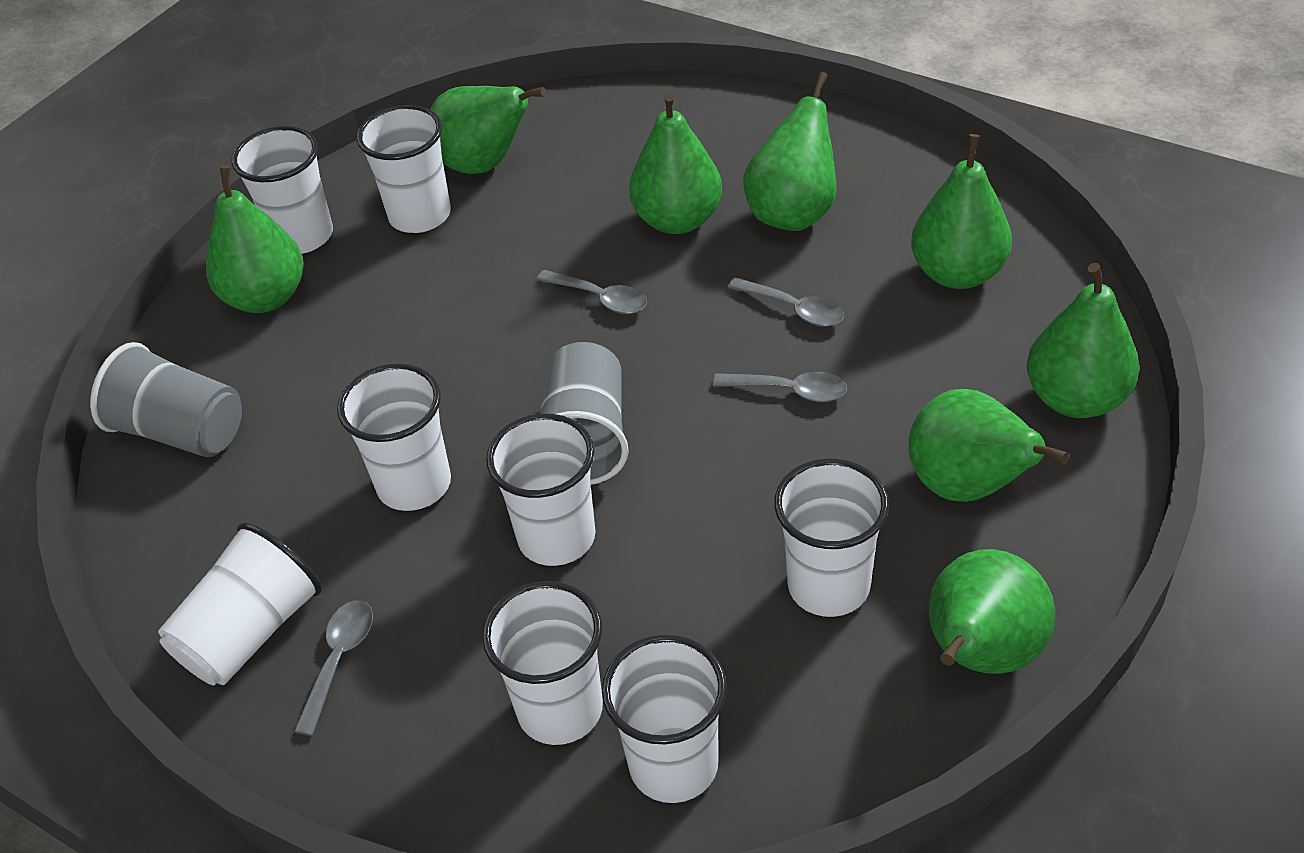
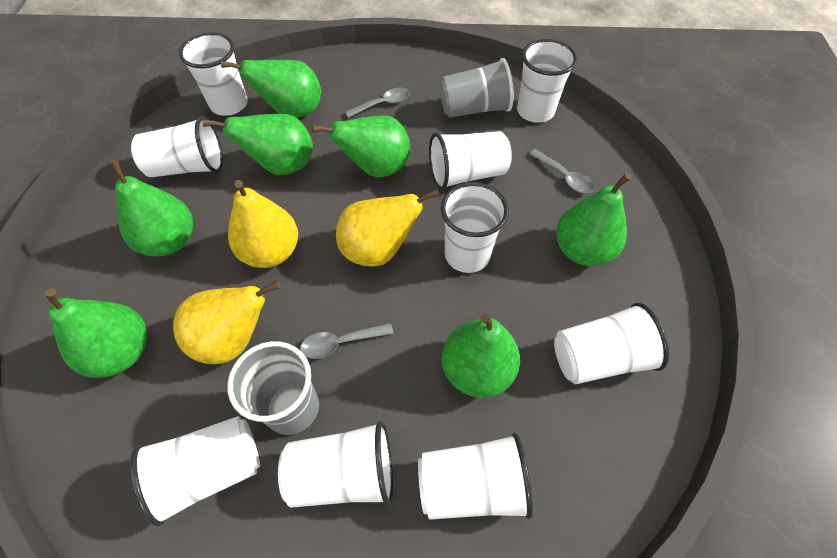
green pear: [206,165,304,313] [430,86,546,174] [629,92,722,234] [743,72,836,231] [909,389,1069,502] [911,134,1012,289] [929,549,1055,674] [1027,263,1139,418] = 8 -> [45,289,147,378] [109,160,193,256] [202,114,313,175] [221,60,321,118] [312,115,410,177] [442,313,520,398] [556,173,631,266] = 7
grey spoon: [294,600,373,736] [536,270,647,314] [713,372,847,402] [728,277,844,326] = 4 -> [300,323,394,359] [345,87,410,118] [529,149,594,193] = 3
white cup: [158,523,322,686] [232,126,333,254] [337,364,451,511] [356,105,451,233] [482,581,603,745] [486,414,596,566] [602,635,727,803] [774,459,889,617] = 8 -> [130,416,260,526] [131,116,223,177] [179,32,248,116] [278,421,393,508] [418,433,533,520] [429,131,512,190] [441,182,509,273] [517,39,577,123] [554,303,669,384] = 9
yellow pear: none = 0 -> [173,281,281,364] [228,180,298,268] [336,189,440,267] = 3

